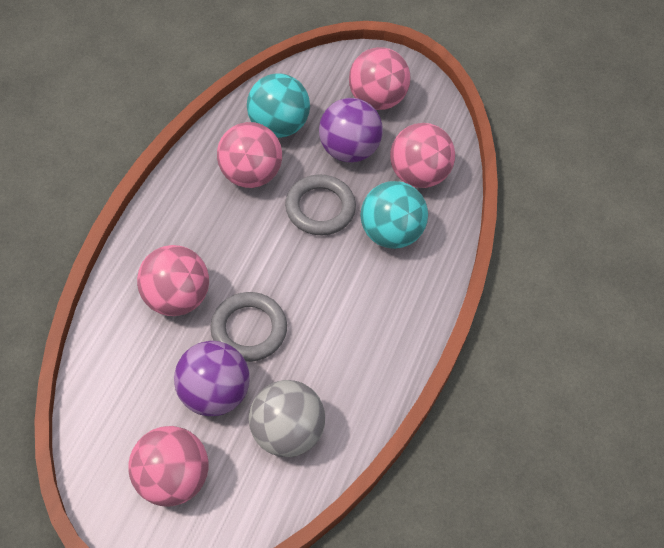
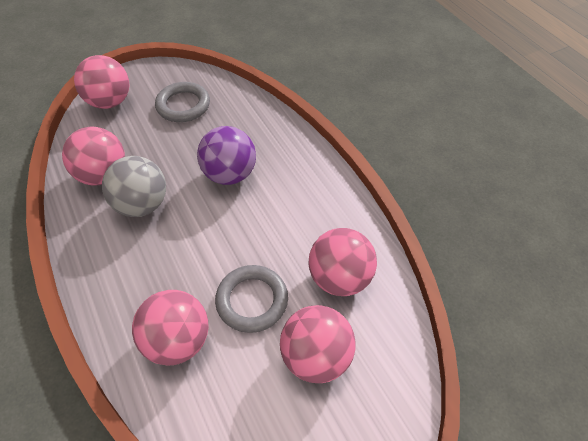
purple ball: [174,341,250,416] [319,98,383,163] = 2 -> [197,126,256,185] = 1
turquoise ball: [247,73,310,138] [361,181,428,249] = 2 -> none = 0

